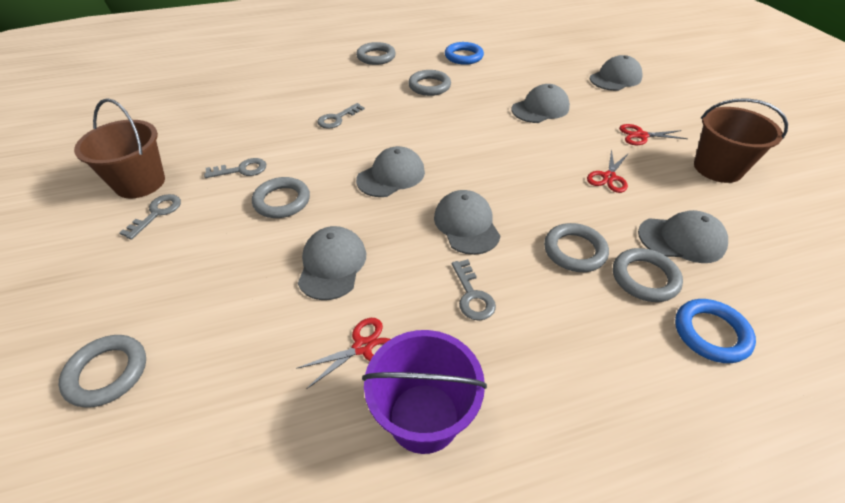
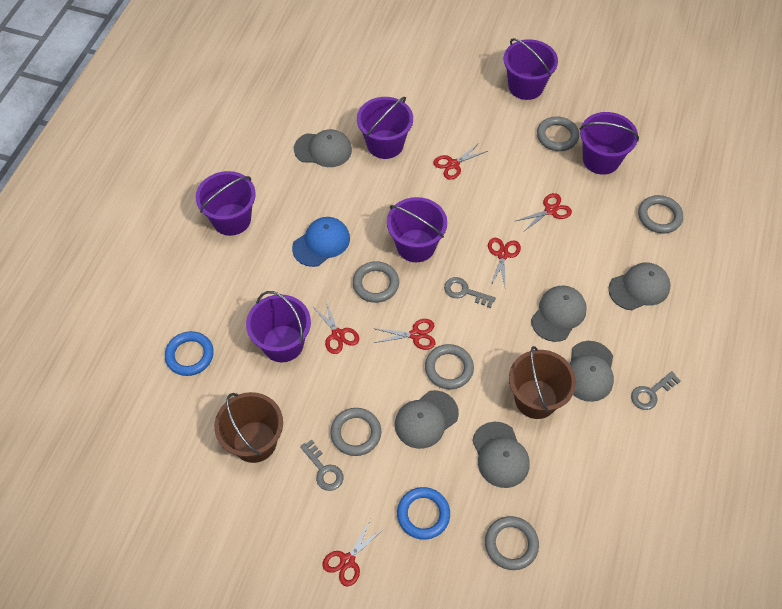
blue cap: none = 0 -> [292,217,350,267] = 1
grey key: [119,194,181,239] [204,158,266,178] [317,103,365,129] [452,259,496,321] = 4 -> [300,439,343,491] [444,277,496,308] [631,371,680,410] = 3
purple bucket: [362,330,487,454] = 1 -> [196,171,256,236] [246,291,311,362] [357,97,413,159] [387,197,447,262] [504,38,558,100] [579,112,639,175] = 6
red scissors: [296,318,391,389] [587,149,629,193] [619,124,688,145] = 3 -> [312,301,359,354] [322,520,385,587] [373,319,435,350] [433,142,488,180] [488,238,521,287] [516,193,572,232] = 6

